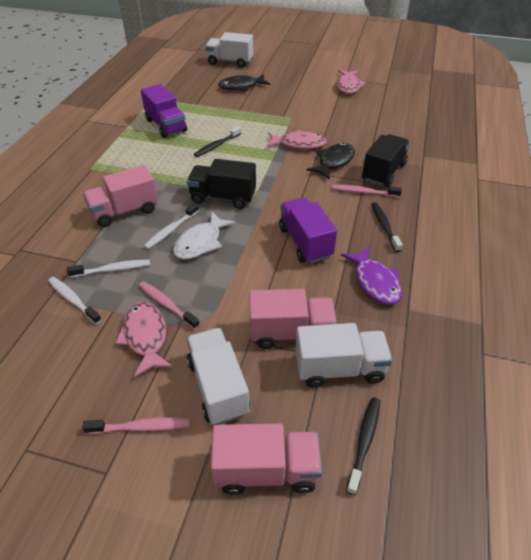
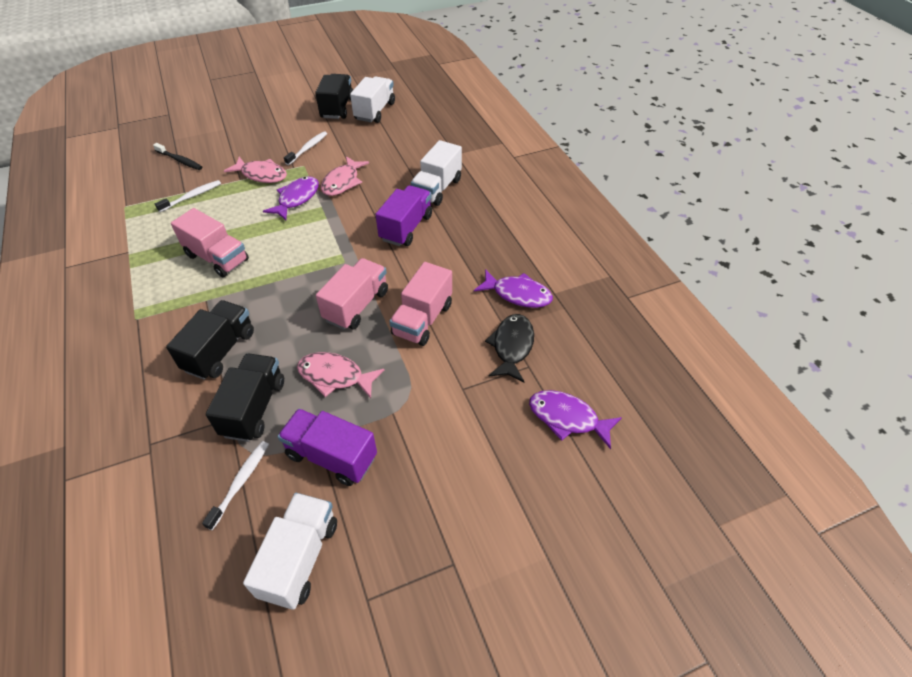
black fish: [218,74,270,91] [307,143,355,180] = 2 -> [485,314,534,382] = 1
black toothbrush: [194,126,241,157] [346,397,380,495] [371,202,403,252] = 3 -> [153,143,202,170] = 1
black truck: [187,159,256,209] [362,134,410,187] = 2 -> [166,300,254,380] [206,354,284,442] [315,74,353,119] = 3
pink toothbrush: [82,417,190,434] [139,281,200,329] [332,185,402,198] = 3 -> none = 0
purple fish: [341,246,402,305] = 1 -> [263,176,319,220] [474,269,553,308] [529,390,622,449] = 3
white fish: [173,212,236,260] = 1 -> none = 0

